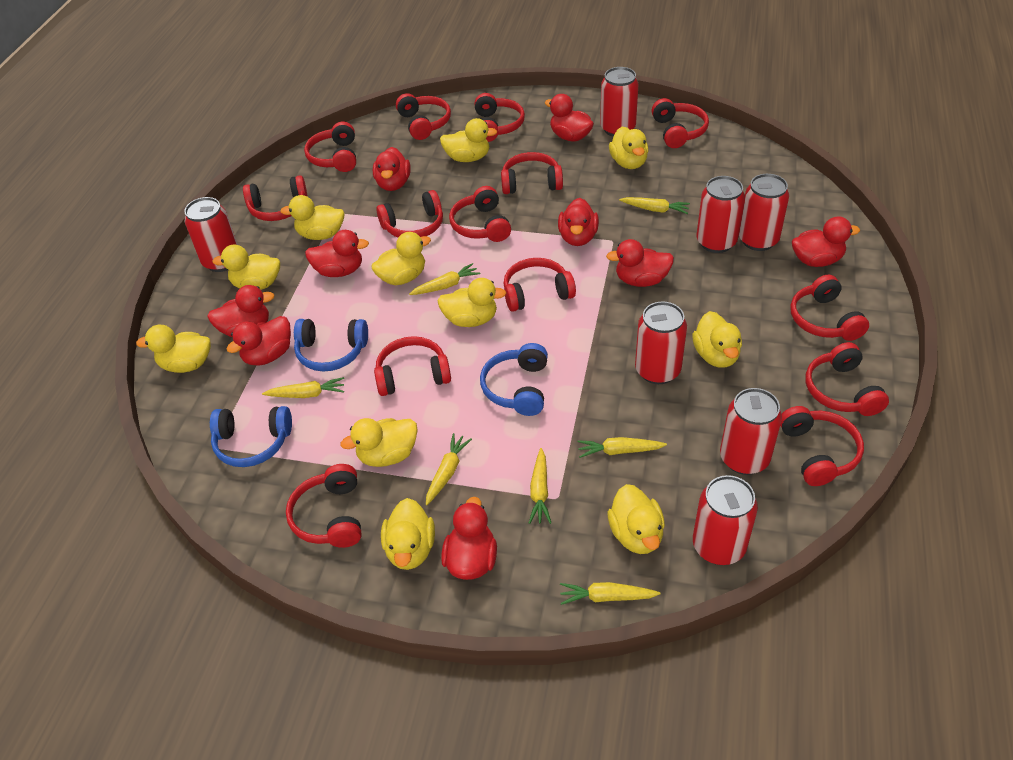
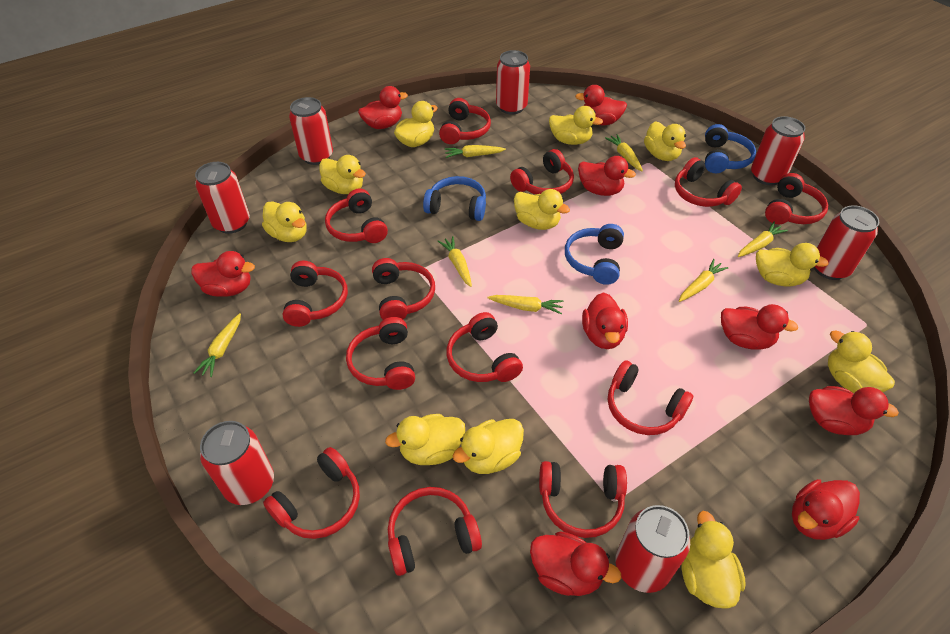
red headphones: [243,175,307,221] [286,464,362,548] [304,122,356,172] [374,336,451,396] [376,190,443,237] [396,93,451,140] [449,186,511,242] [475,93,525,142] [501,152,563,194] [503,258,576,312] [651,98,709,148] [780,406,864,486] [790,274,869,341] [806,342,889,416] = 14 -> [263,447,360,539] [282,261,348,327] [325,189,388,243] [346,317,415,390] [372,258,435,320] [388,487,482,576] [439,98,491,144] [447,312,523,382] [510,149,574,194] [539,461,627,538] [608,360,693,435] [675,157,742,207] [765,173,828,224] = 13

